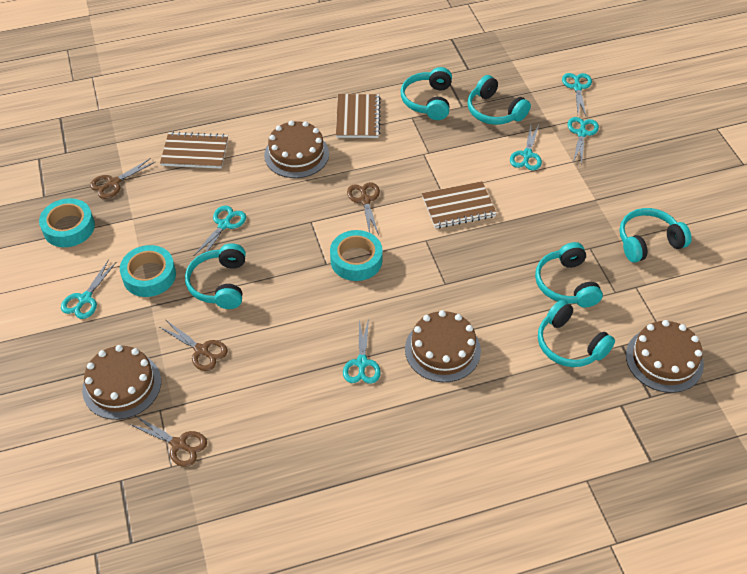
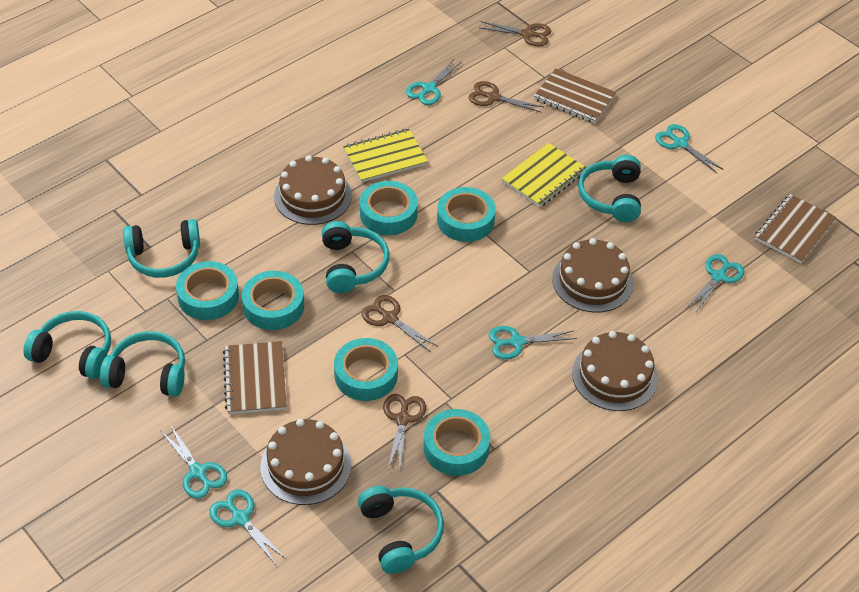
turquoise tape: [39,198,95,247] [120,245,176,297] [330,230,383,281] = 3 -> [176,261,239,320] [242,271,304,330] [334,338,398,401] [360,181,418,235] [424,409,490,476] [437,187,496,242] = 6
yellow notebook: none = 0 -> [343,129,428,183] [501,143,587,207] = 2

